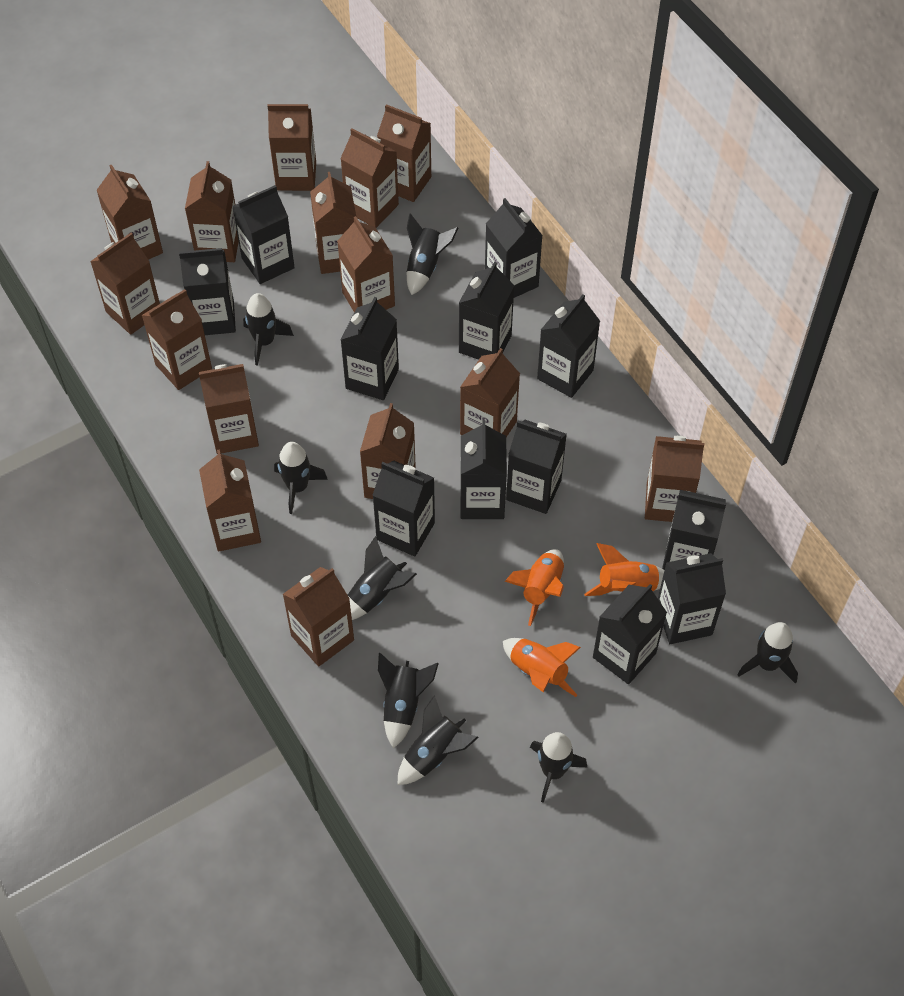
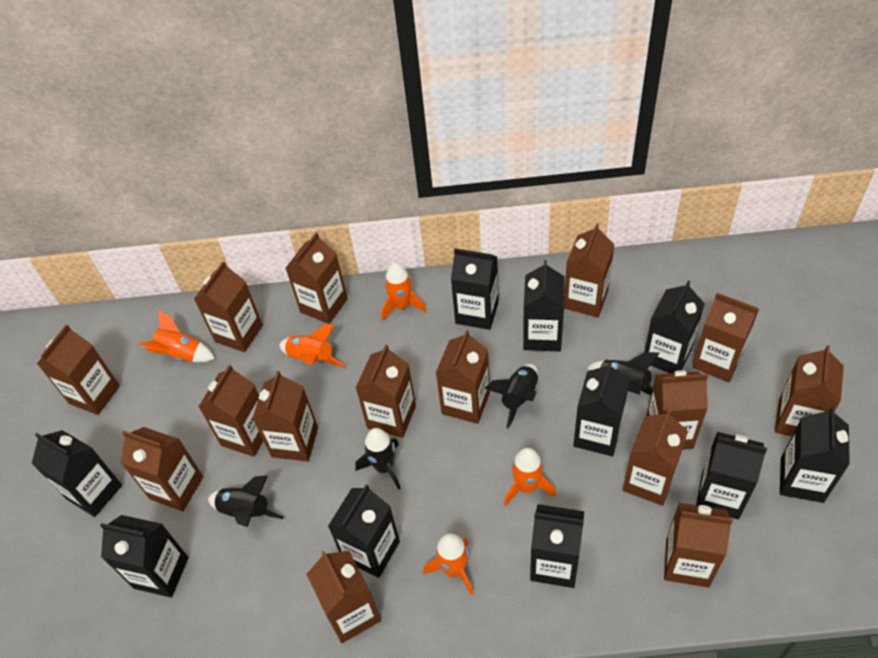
black carton: [179,248,236,335] [232,185,295,284] [341,297,399,400] [372,461,435,556] [459,262,515,360] [460,420,507,519] [485,198,543,298] [506,420,567,514] [537,294,600,398] [593,584,667,684] [658,553,726,644] [662,490,726,570] = 12 -> [32,430,122,517] [100,515,189,597] [328,485,400,578] [451,248,499,330] [523,260,565,352] [530,504,584,588] [573,361,630,456] [644,281,705,373] [696,432,767,519] [780,407,850,503] = 10
black rocket: [243,293,294,366] [274,442,328,514] [348,536,417,620] [378,653,439,748] [398,695,479,785] [406,213,458,295] [530,732,587,803] [737,622,798,684] = 8 -> [208,476,284,527] [355,428,400,490] [484,364,538,429] [587,352,659,395] = 4
orange rocket: [503,638,581,697] [505,549,564,626] [584,543,664,596] = 3 -> [139,310,215,362] [279,324,345,367] [381,263,426,321] [423,534,474,595] [504,448,556,506] = 5

